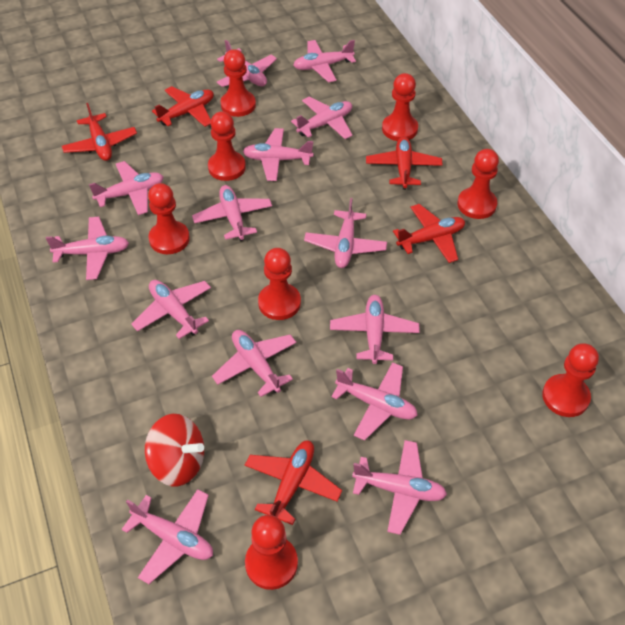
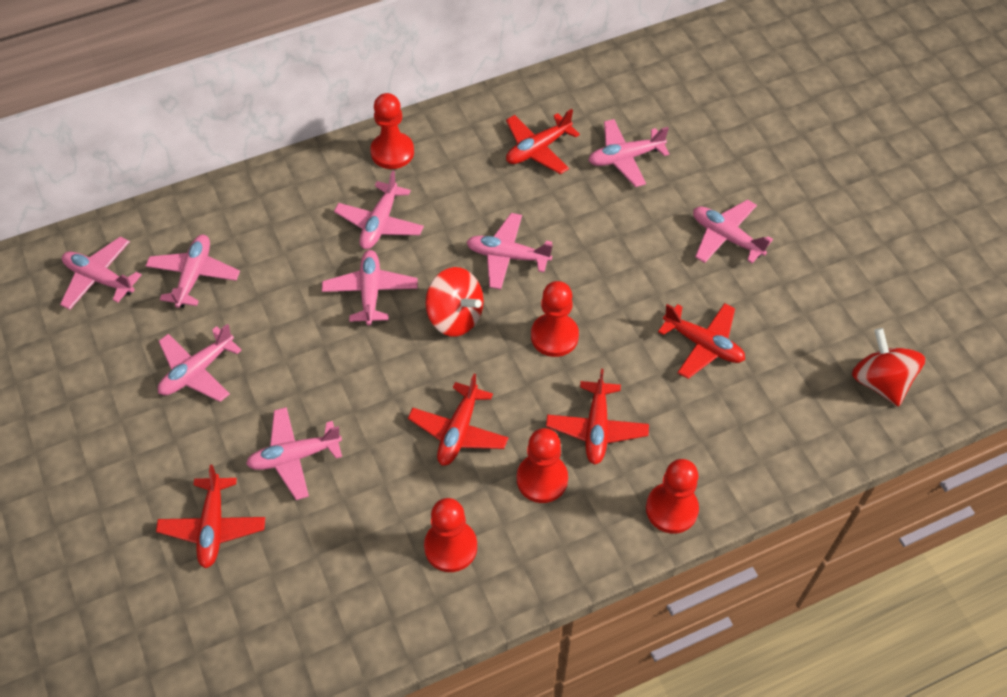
pink plane: [46,217,129,280] [89,161,164,215] [122,489,213,584] [131,280,211,339] [192,185,272,241] [212,330,297,397] [217,40,277,87] [243,128,313,181] [291,97,353,139] [293,40,356,82] [304,198,387,268] [330,295,420,364] [331,362,418,441] [352,440,447,535] = 14 -> [60,236,142,310] [146,235,240,308] [158,324,242,402] [246,407,342,500] [322,250,418,325] [334,171,424,249] [467,213,553,290] [588,119,669,187] [693,199,773,263] = 9
red pawn: [148,183,190,254] [208,111,246,181] [221,49,256,117] [245,515,298,590] [258,248,301,320] [382,73,418,141] [458,149,499,219] [542,343,599,417] = 8 -> [370,93,414,169] [424,498,477,572] [517,428,568,503] [531,281,579,357] [646,459,699,534] = 5
red spinning top: [145,414,204,486] = 1 -> [426,267,484,337] [852,328,925,407] = 2

